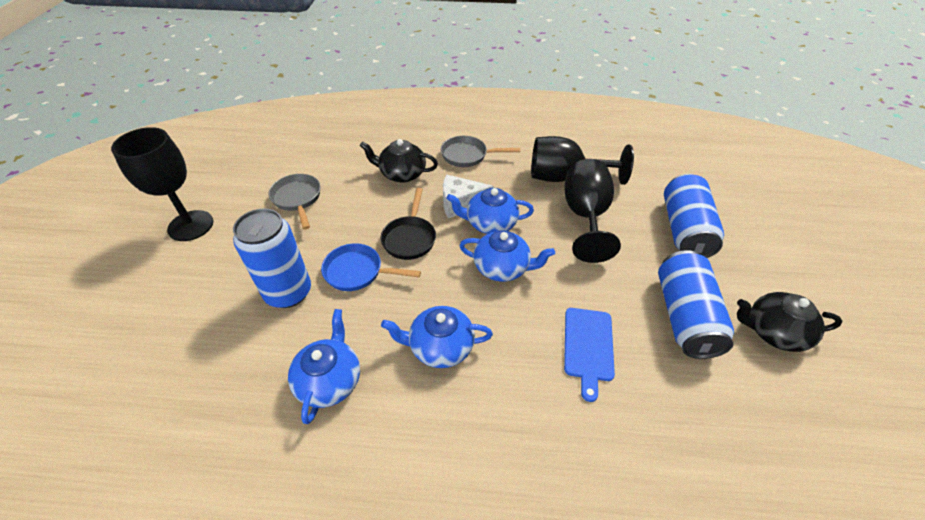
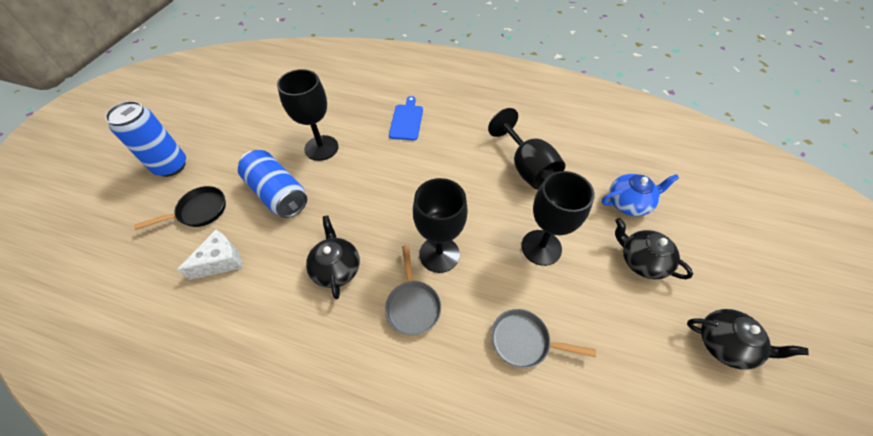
black goblet: [111,127,213,241] [531,136,634,185] [564,159,621,263] = 3 -> [277,69,338,161] [413,178,468,273] [488,108,565,189] [521,171,595,266] = 4
black teapot: [360,139,438,183] [737,292,842,352] = 2 -> [306,216,360,299] [615,218,693,279] [687,309,809,370] = 3
blue can: [233,208,311,308] [658,250,734,359] [664,174,724,258] = 3 -> [105,101,186,177] [238,150,307,218] = 2
blue pan: [321,243,421,291] = 1 -> none = 0
blue teapot: [288,309,360,424] [381,306,493,368] [446,188,534,234] [459,230,555,282] = 4 -> [602,174,679,216] = 1

